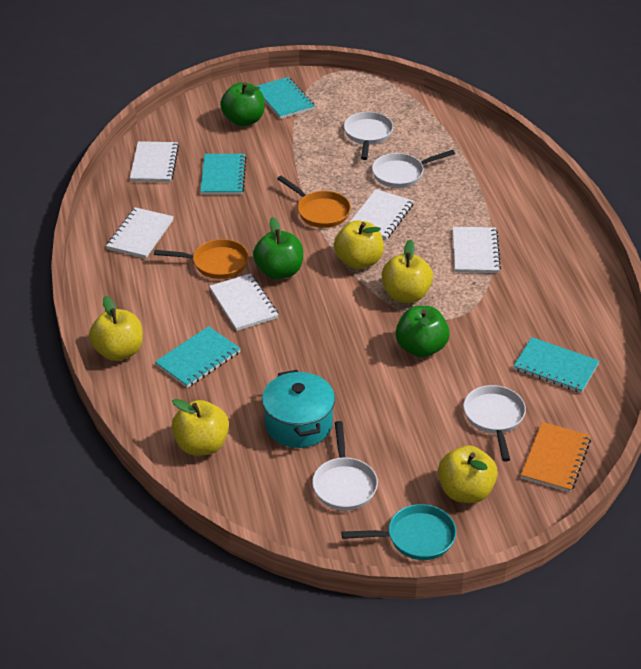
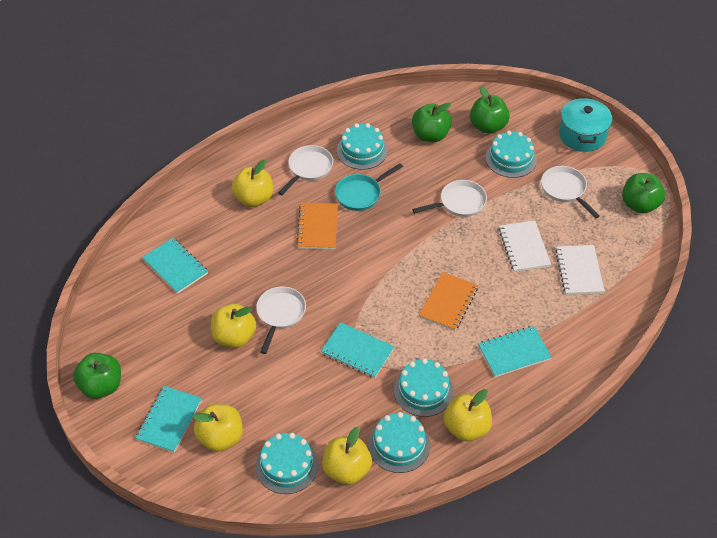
green apple: [220,82,265,126] [253,217,303,280] [396,306,450,358] = 3 -> [73,353,121,399] [412,103,452,142] [470,86,510,134] [622,173,665,214] = 4
orange notebook: [521,422,591,492] = 1 -> [296,203,338,249] [419,272,478,331] = 2
orange pan: [154,239,249,279] [277,176,351,228] = 2 -> none = 0
turquoise cake: none = 0 -> [256,433,318,494] [337,123,388,170] [368,412,430,473] [394,358,454,417] [485,131,537,178] = 5
white notebook: [106,207,174,258] [130,141,179,182] [209,273,279,331] [350,189,414,240] [453,227,501,273] = 5 -> [499,220,551,272] [555,245,605,295] = 2

